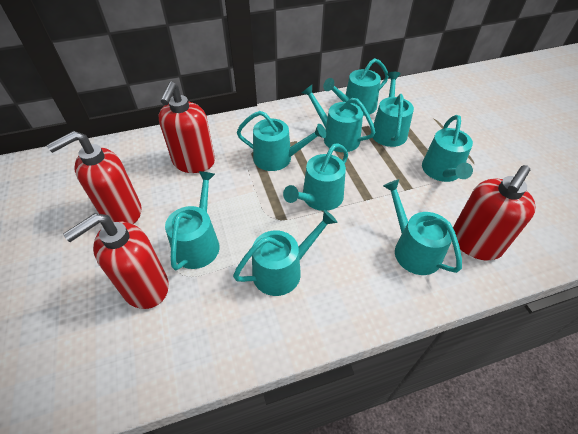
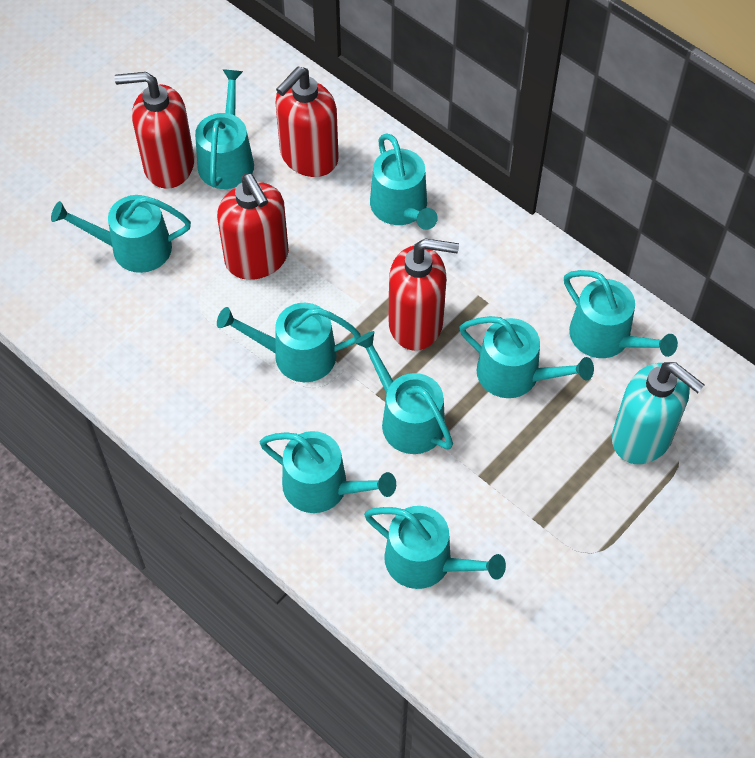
turquoise soap dispenser: none = 0 -> [612,362,704,464] = 1

